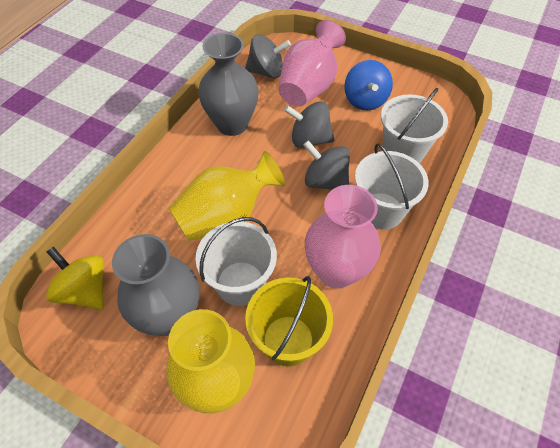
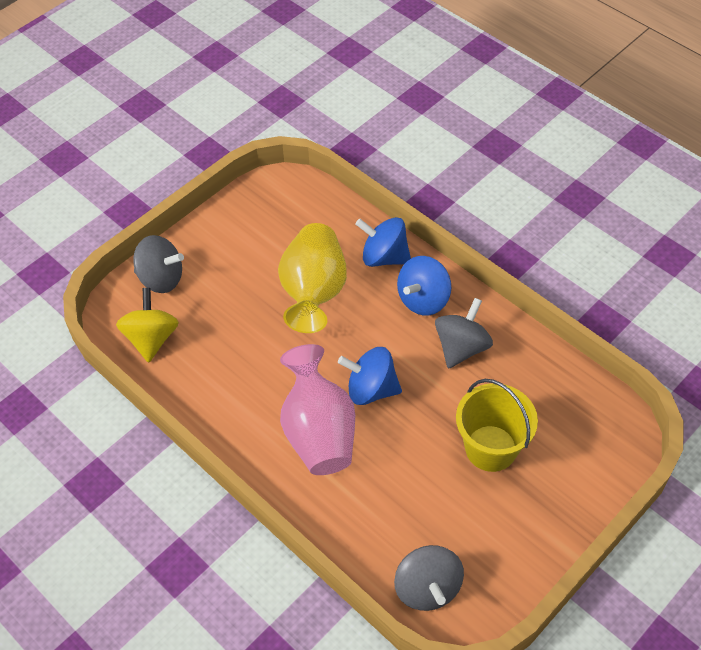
blue spinning top: [344,60,393,110] = 1 -> [338,347,402,405] [355,217,411,267] [397,256,451,315] = 3
grey vase: [112,234,199,336] [198,33,259,136] = 2 -> none = 0
pink vase: [279,20,346,107] [305,185,381,289] = 2 -> [280,344,355,475] = 1
white bucket: [196,217,277,306] [355,143,429,230] [381,88,448,164] = 3 -> none = 0
yellow vase: [166,309,255,413] [169,151,285,241] = 2 -> [278,223,347,333] = 1

